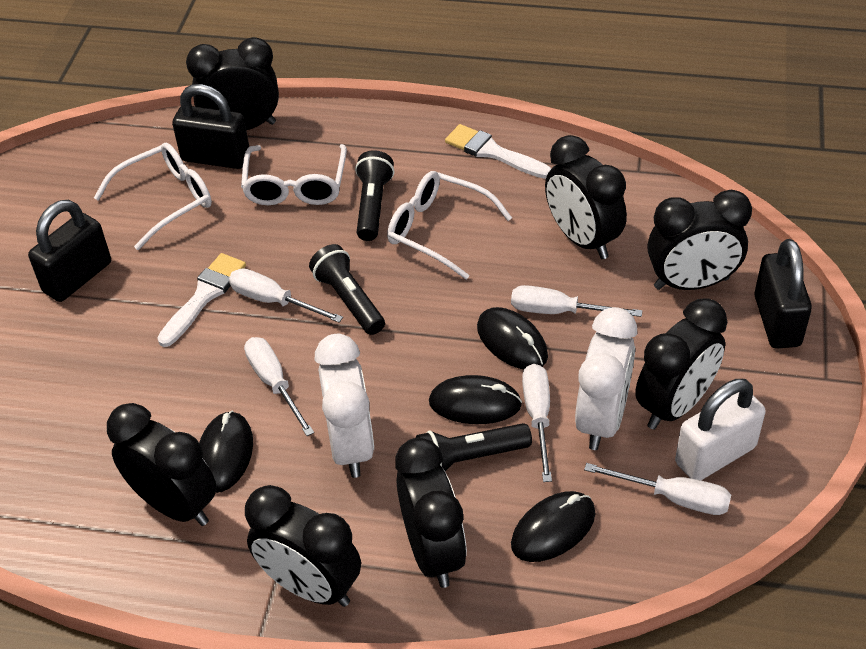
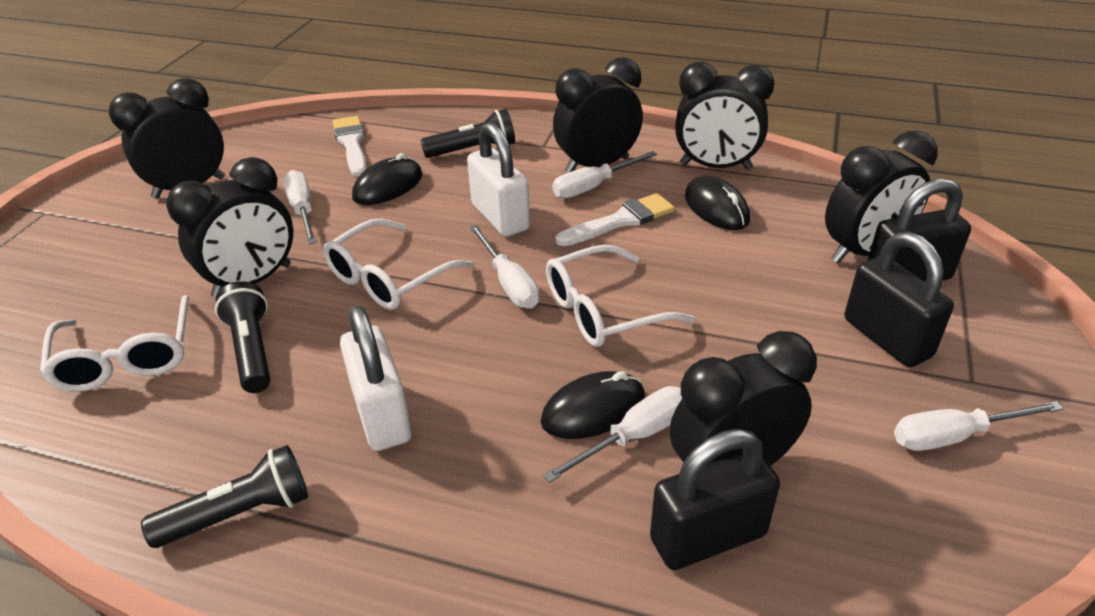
black clock: [107,403,217,526] [186,37,279,130] [245,485,361,607] [396,438,467,588] [545,135,627,259] [635,298,727,430] [648,189,752,290] = 7 -> [109,78,225,199] [166,157,293,298] [553,57,643,173] [670,331,817,466] [675,62,775,170] [825,130,938,263] = 6
black mouse: [199,411,253,493] [429,375,522,424] [477,307,548,369] [511,491,595,562] = 4 -> [352,153,422,205] [540,371,645,439] [685,176,750,230] = 3
white clock: [315,334,374,478] [575,307,637,450] = 2 -> none = 0
white padlock: [675,379,766,480] = 1 -> [340,305,412,451] [467,122,530,237] = 2

